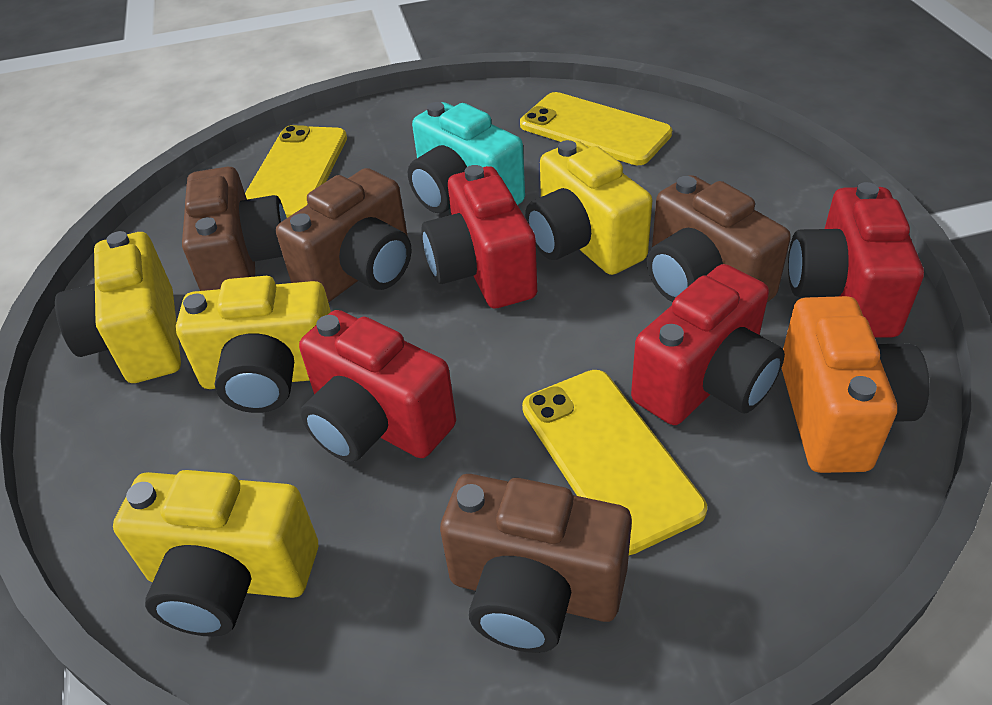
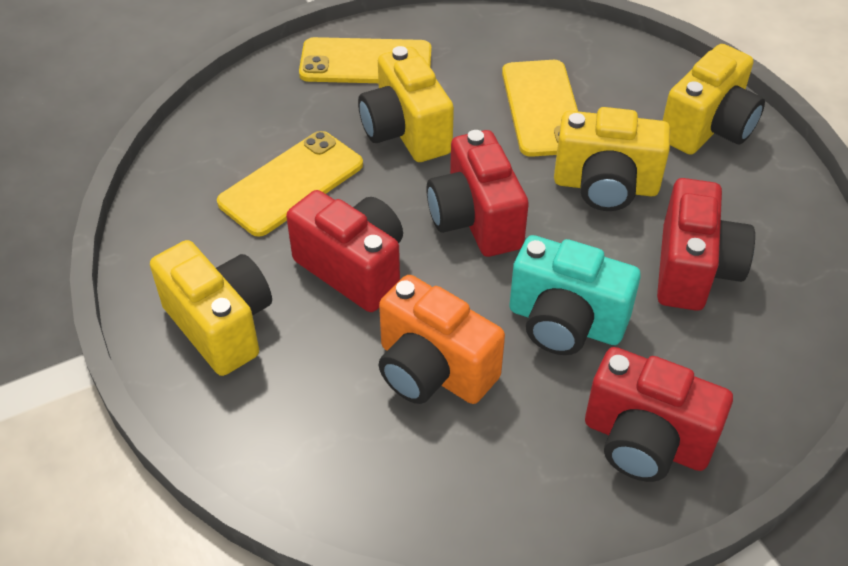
brown camera: [182,166,287,291] [276,168,412,303] [440,474,632,653] [647,175,791,302] = 4 -> none = 0

